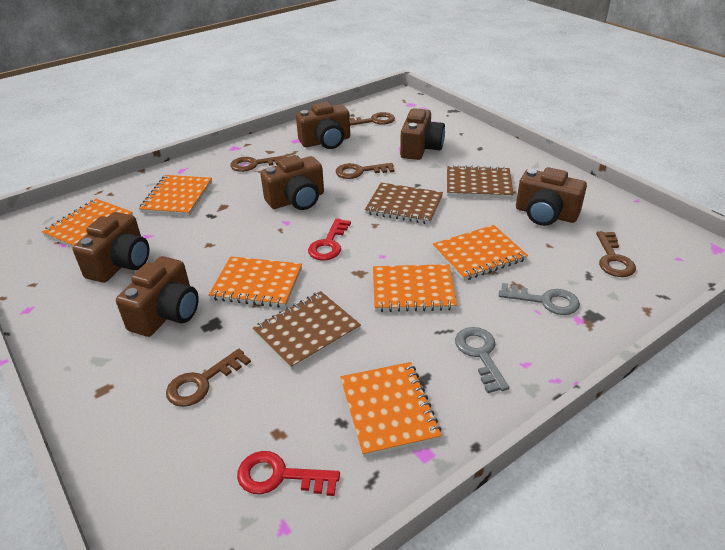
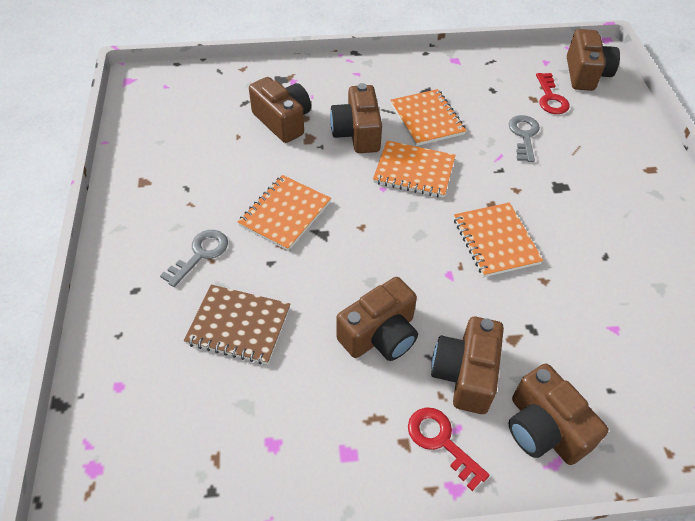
brown key: [166,349,251,407] [230,155,287,172] [336,163,395,179] [350,112,395,126] [596,231,636,277] = 5 -> none = 0
brown notebook: [253,291,361,370] [365,183,443,224] [447,165,514,198] = 3 -> [184,285,291,364] = 1
orange notebook: [42,199,133,248] [139,175,212,216] [209,256,302,308] [340,362,442,457] [373,264,457,312] [433,225,528,281] = 6 -> [238,175,331,251] [373,141,455,198] [390,89,466,146] [454,203,543,277] = 4

